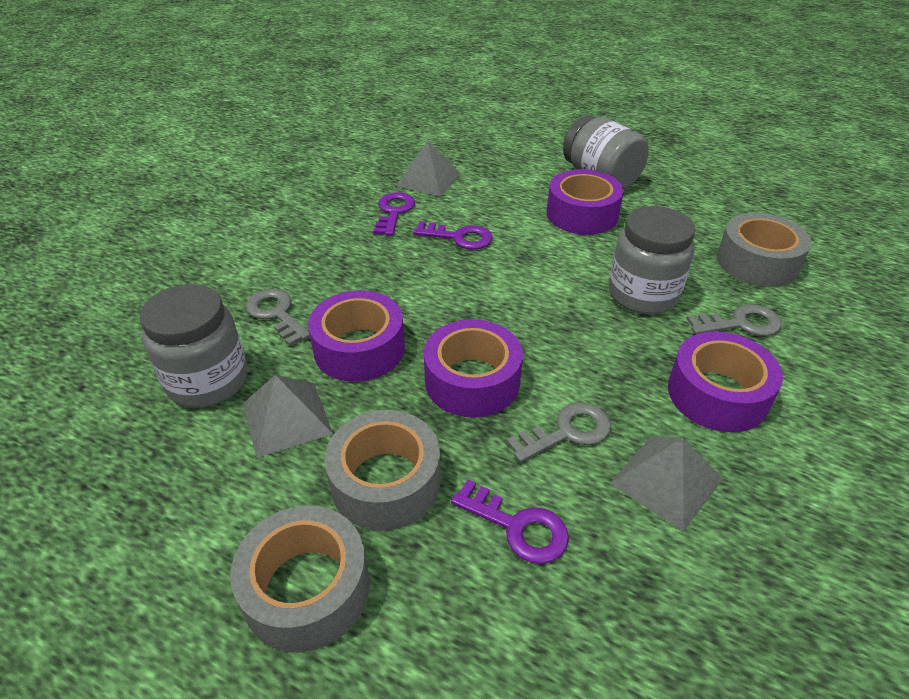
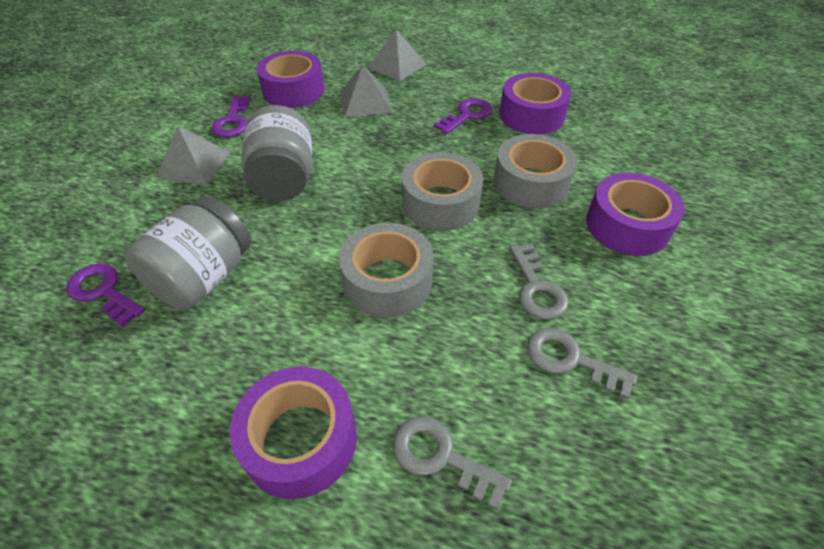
grey jar: [140,284,247,408] [563,115,649,189] [609,206,696,315] = 3 -> [125,196,251,310] [241,105,312,201] = 2

